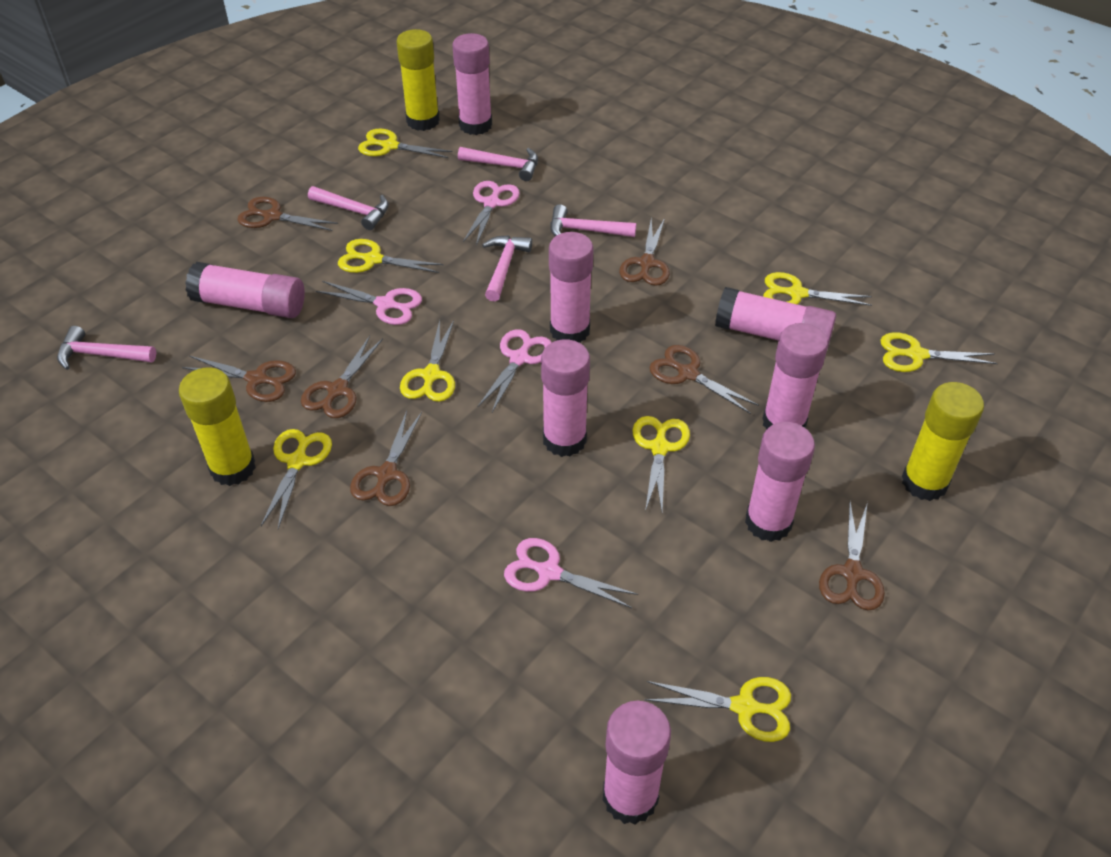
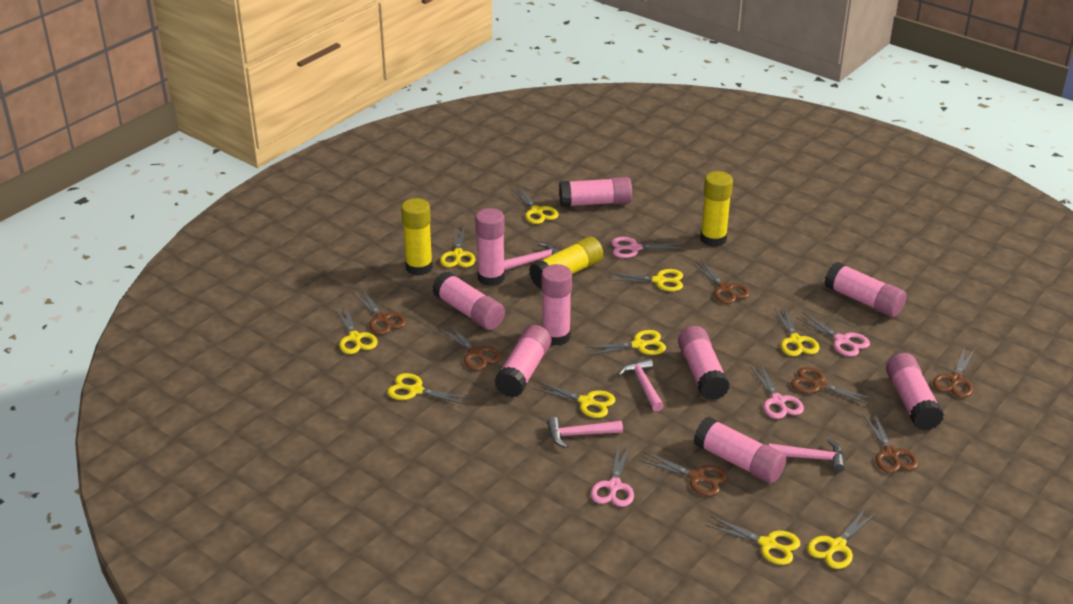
pink glue stick: [185,262,305,318] [452,33,492,135] [541,339,590,457] [549,232,593,343] [603,701,671,825] [715,287,836,349] [745,422,815,542] [762,323,828,430] = 8 -> [432,272,505,330] [475,208,505,286] [494,325,552,398] [541,264,572,346] [559,177,632,207] [678,326,730,400] [694,417,787,484] [825,262,907,317] [886,353,944,431] = 9
pink hammer: [57,326,156,370] [308,186,389,230] [458,147,538,181] [482,236,532,301] [550,204,636,237] = 5 -> [504,242,559,270] [547,417,623,448] [618,358,664,411] [769,439,845,472] = 4
yellow scissors: [261,429,332,529] [338,239,443,273] [358,129,453,158] [400,320,455,402] [632,416,690,511] [644,677,791,742] [763,272,872,306] [880,332,998,372] = 8 -> [335,305,378,354] [387,373,471,405] [440,225,476,267] [511,187,559,224] [532,381,615,418] [585,330,666,355] [608,269,683,291] [705,516,800,565] [774,306,820,356] [807,508,877,569] = 10

